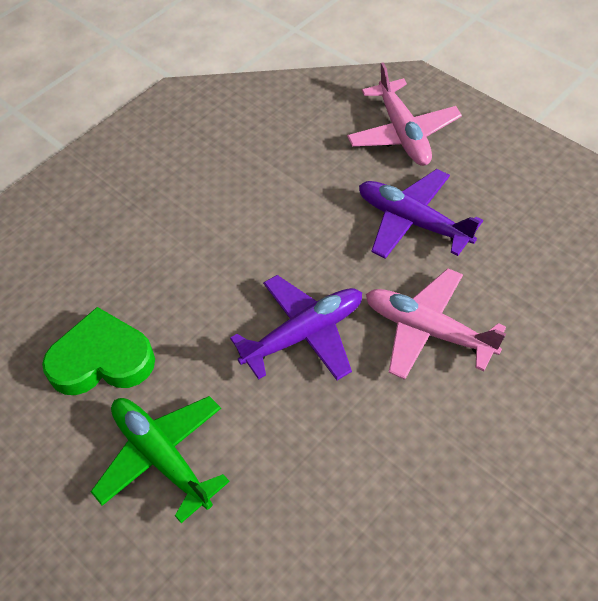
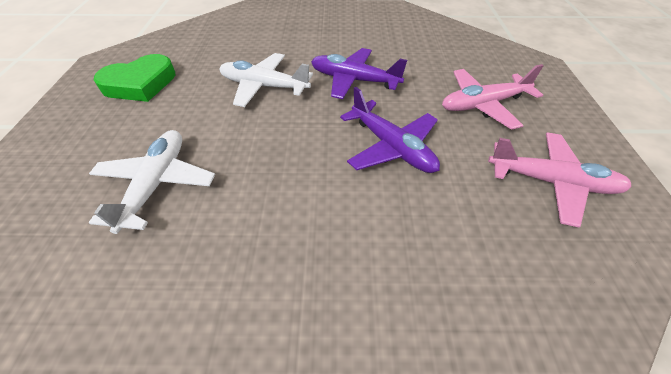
green plane: [91,396,230,523] = 1 -> none = 0
white plane: none = 0 -> [89,130,215,234] [219,53,313,107] = 2

